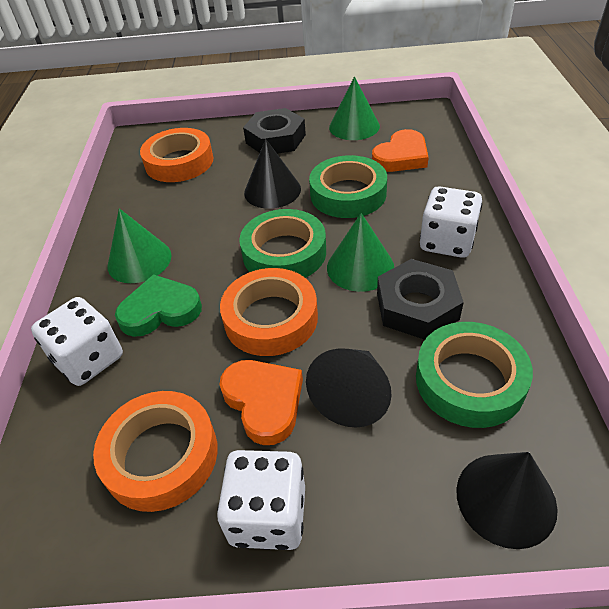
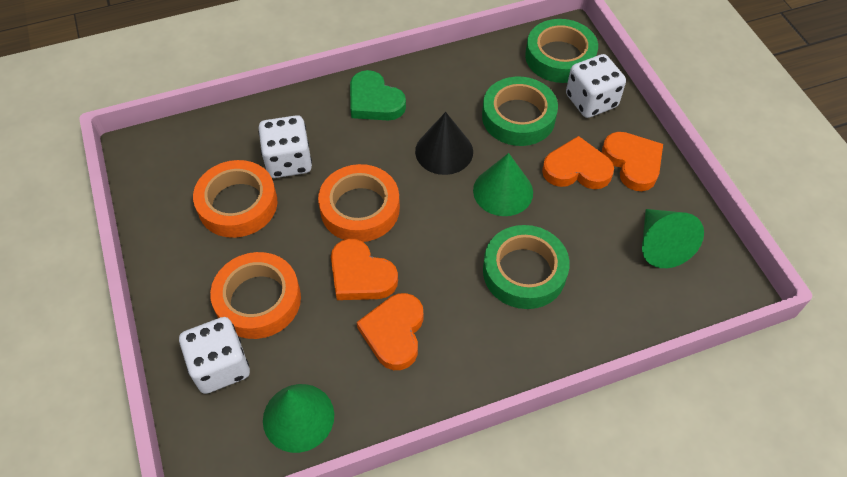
black cone: [244,139,301,209] [306,348,392,428] [456,452,558,549] = 3 -> [415,112,473,175] = 1
black nut: [243,108,306,154] [377,259,464,340] = 2 -> none = 0
orange heart: [219,360,303,445] [372,129,429,172] = 2 -> [331,239,398,300] [357,293,423,370] [542,136,614,189] [602,132,663,191] = 4

